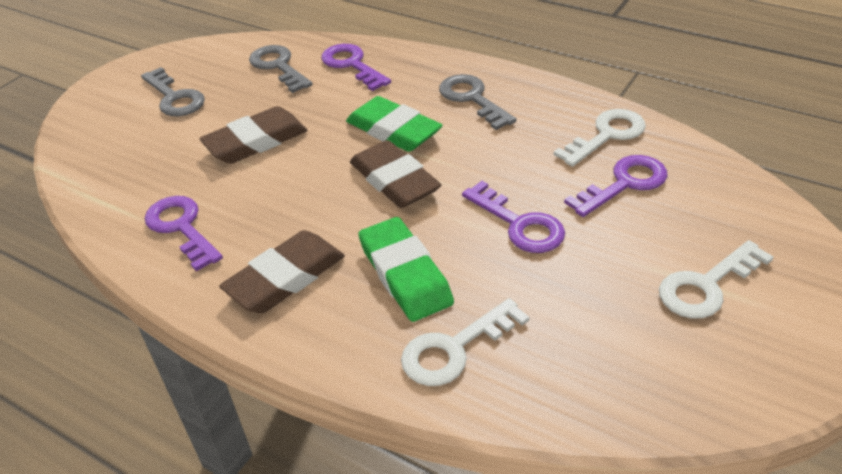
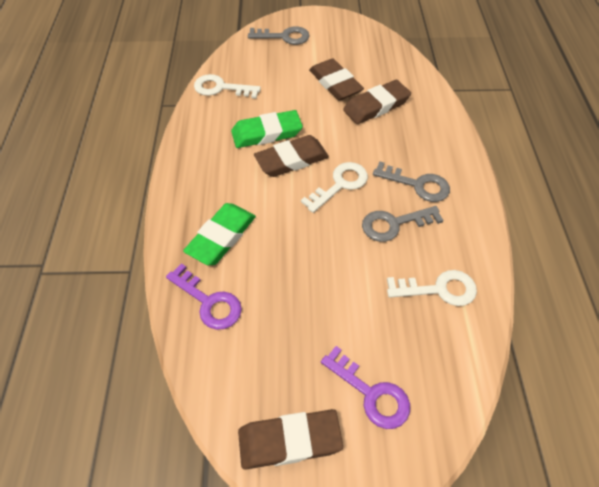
brown eraser: [199,106,308,164] [219,230,345,314] [350,140,441,208] = 3 -> [238,409,343,469] [254,135,329,177] [309,58,364,100] [343,80,411,124] = 4
purple key: [145,196,223,271] [321,44,391,91] [462,181,565,253] [564,155,668,217] = 4 -> [166,263,242,330] [321,346,410,429] = 2

